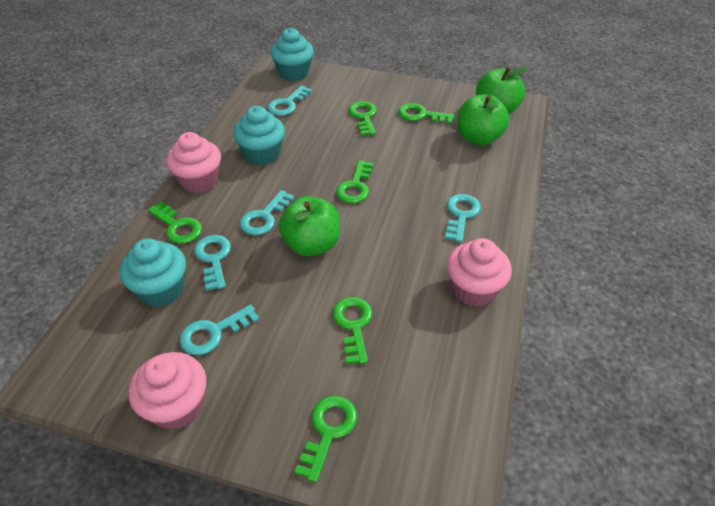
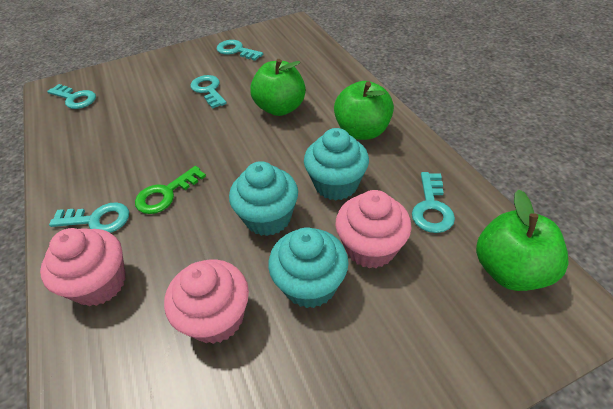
green key: [148,202,202,244] [295,396,357,483] [332,297,373,364] [336,160,373,203] [348,101,377,136] [398,103,455,124] = 6 -> [135,166,206,214] = 1

